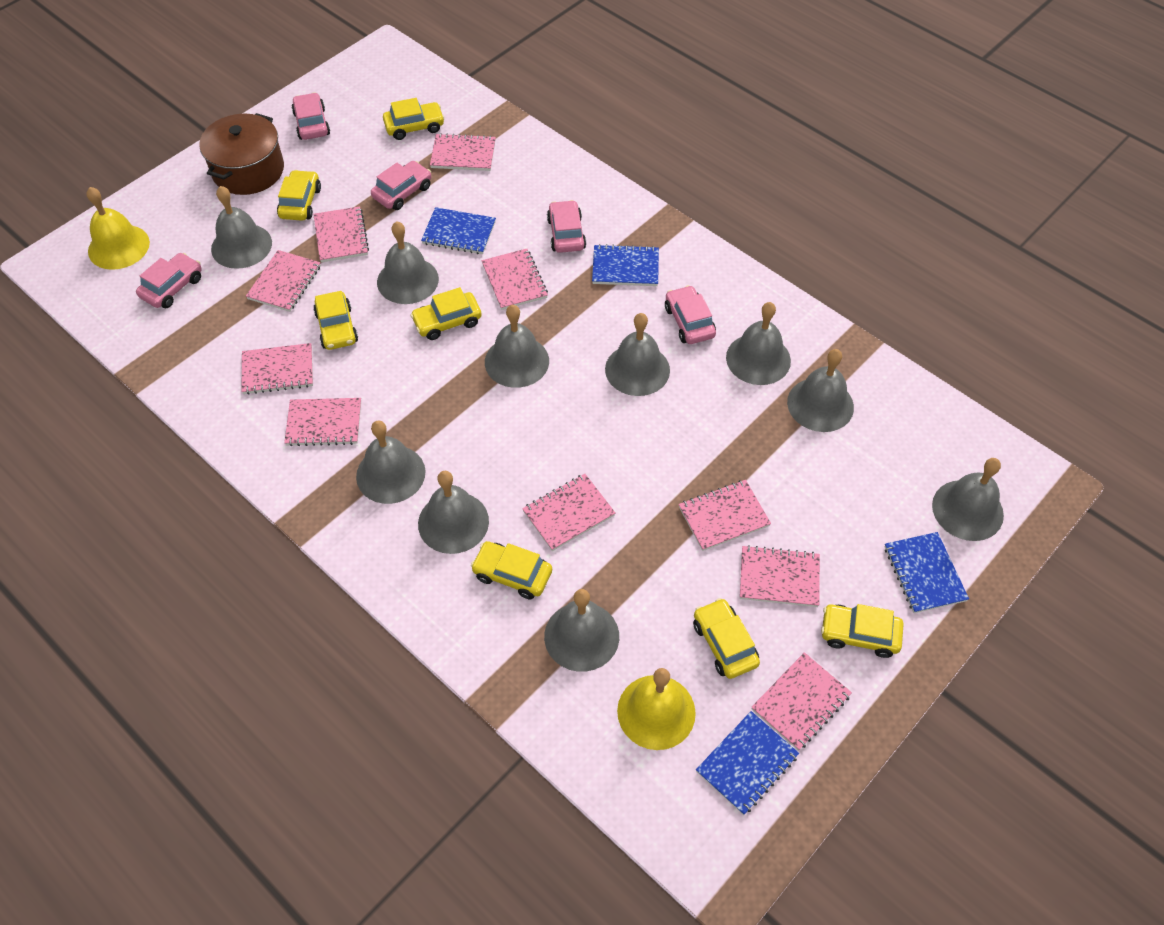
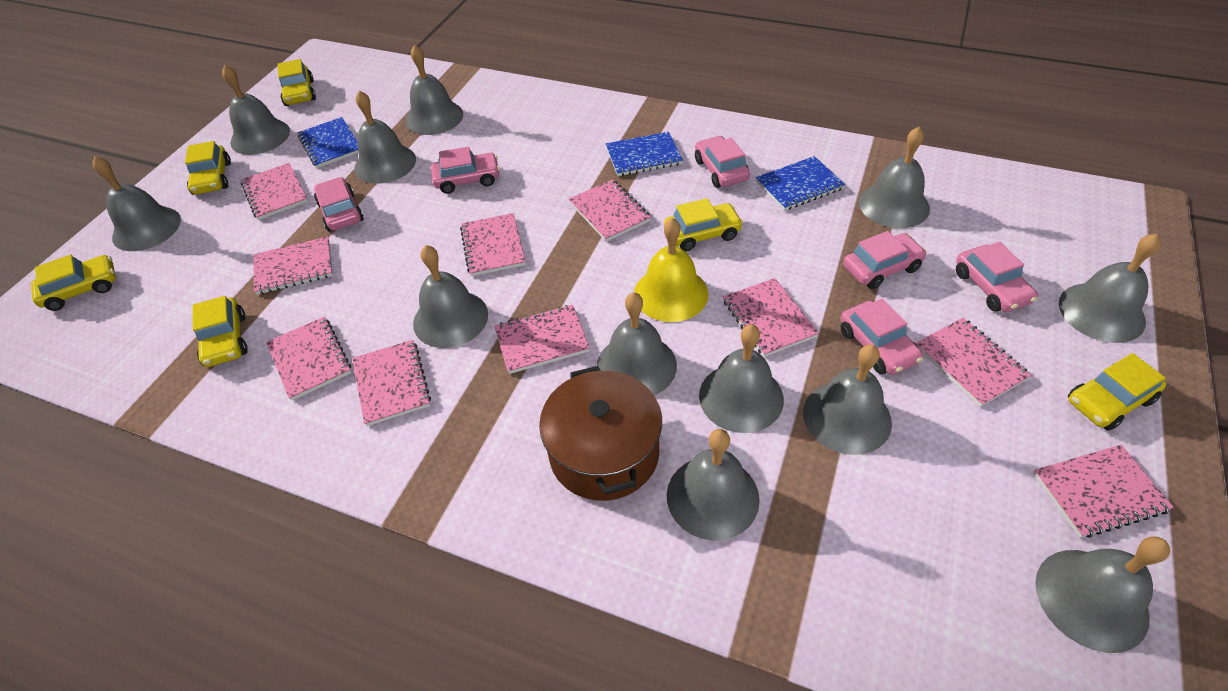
blue notebook: [421,207,496,254] [592,244,659,286] [696,711,799,815] [885,532,969,613] = 4 -> [298,117,359,168] [606,132,683,176] [756,156,845,211] = 3
grey bell: [211,186,272,269] [356,421,425,504] [377,221,439,304] [418,471,489,554] [485,305,549,388] [544,589,619,672] [605,313,670,396] [726,302,791,385] [787,349,854,432] [932,458,1004,541] = 10 -> [92,156,181,251] [222,65,290,155] [354,90,416,184] [406,45,463,135] [413,245,488,348] [597,292,677,395] [667,429,760,541] [699,324,784,433] [803,344,892,455] [859,127,930,228] [1035,536,1170,653] [1059,233,1161,343] = 12
pink car: [136,253,202,308] [292,92,330,140] [371,161,432,210] [547,200,586,253] [665,285,716,344] = 5 -> [314,177,364,232] [431,147,500,194] [695,136,750,188] [840,298,923,375] [843,231,927,289] [956,242,1038,312] = 6
yellow bell: [87,187,150,270] [617,668,696,750] = 2 -> [634,218,709,322] = 1
yellow car: [277,170,321,221] [313,291,358,350] [383,98,445,140] [410,287,482,340] [471,541,552,599] [693,598,760,679] [821,604,904,658] = 7 -> [31,255,116,311] [185,141,231,195] [192,296,248,367] [277,59,316,106] [664,198,743,251] [1068,353,1166,431] = 6

